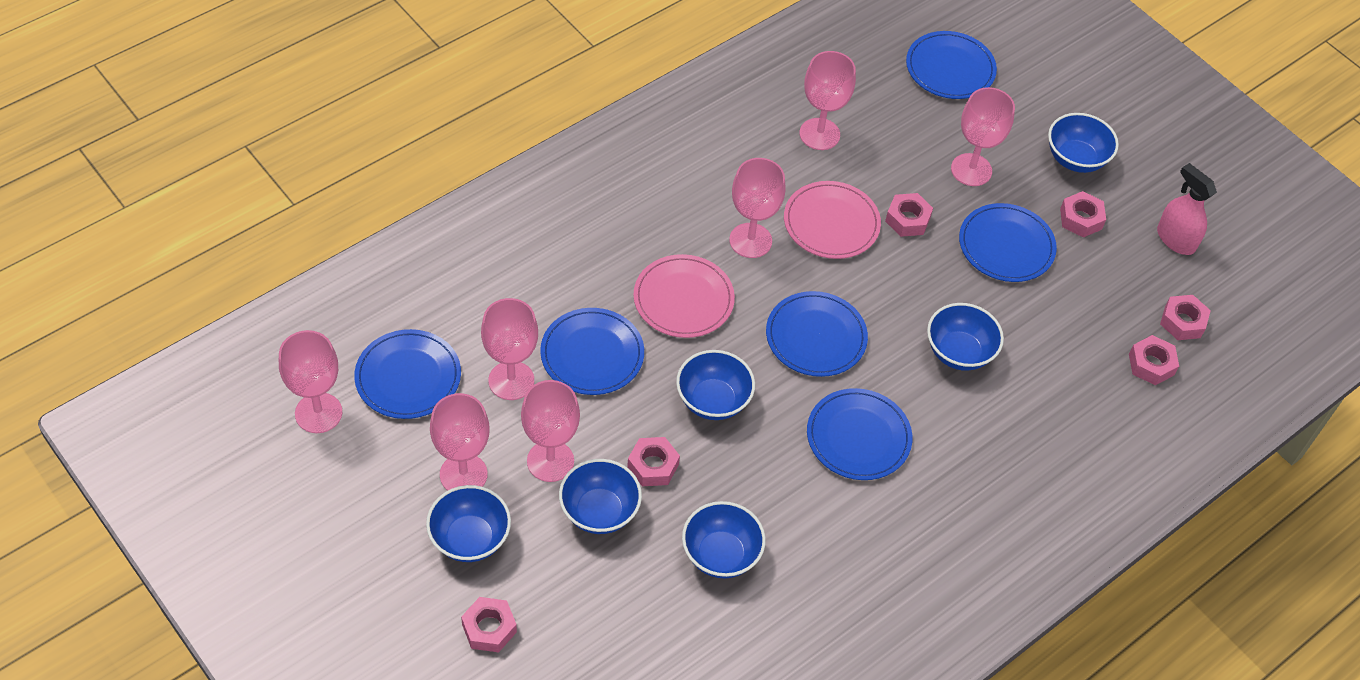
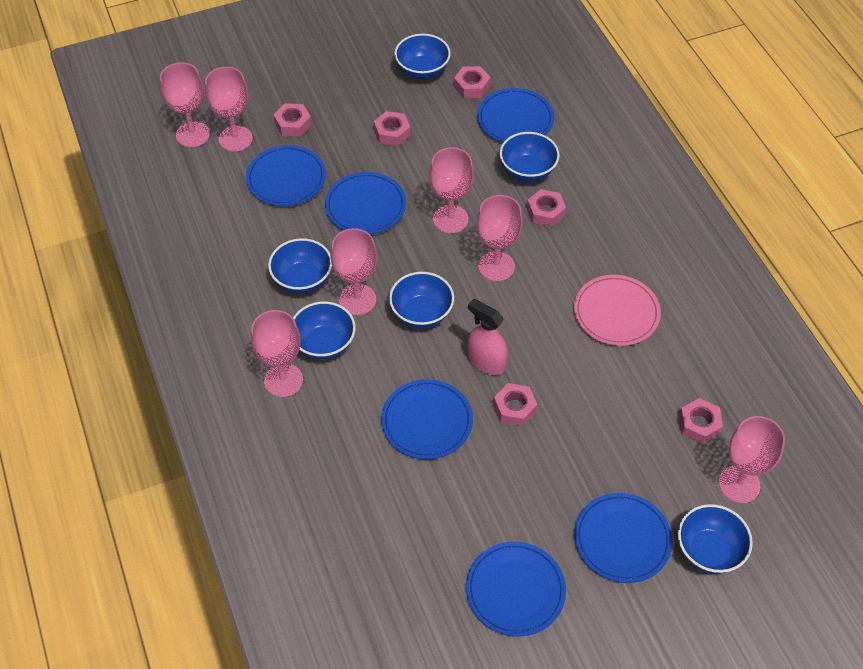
pink plate: [634,254,735,338] [784,181,881,259] = 2 -> [574,275,661,346] = 1

